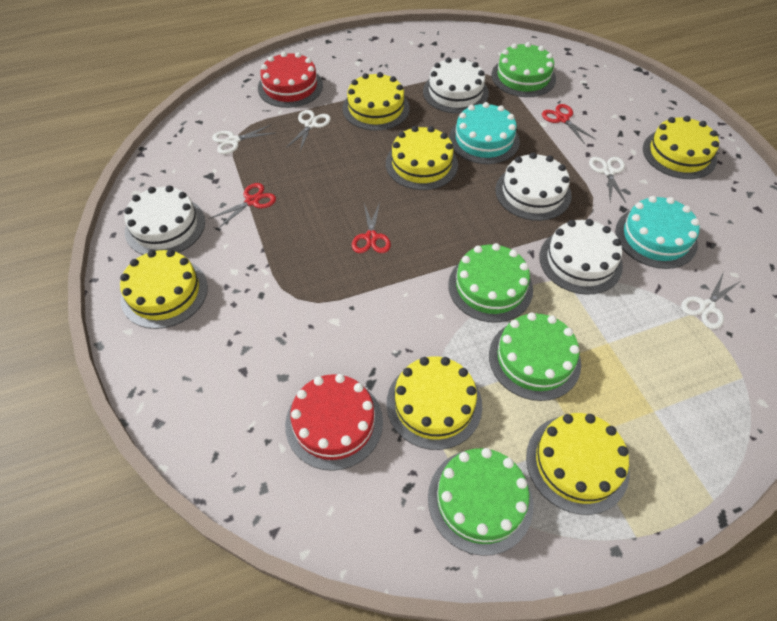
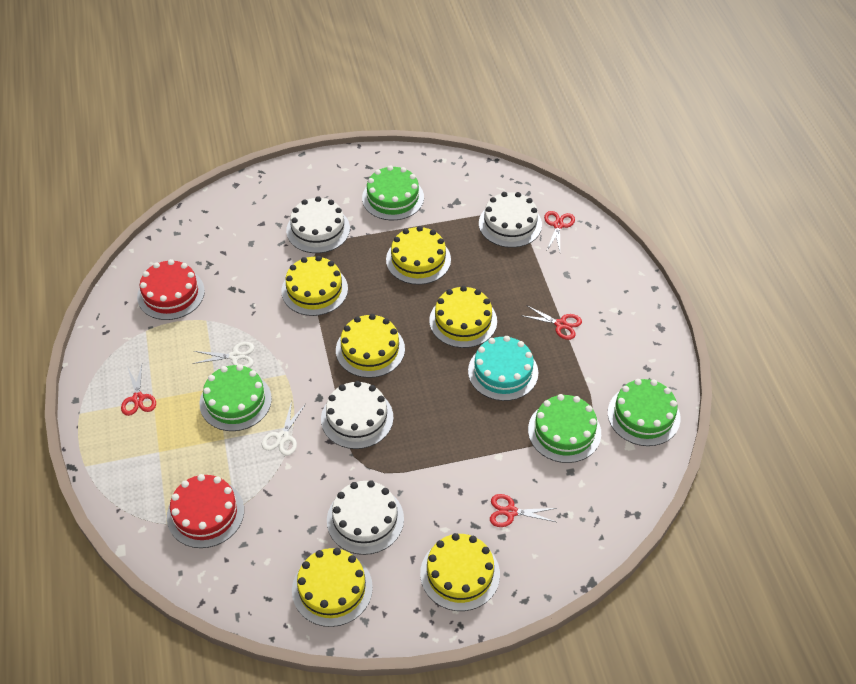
red scissors: [209,183,276,229] [352,202,391,253] [542,104,596,144] = 3 -> [121,365,156,416] [490,494,557,527] [521,305,582,340] [544,211,575,251] = 4
turquoise cake: [449,102,520,164] [615,196,700,269] = 2 -> [468,336,538,401] = 1
white scissors: [212,124,276,154] [286,110,331,151] [589,157,626,203] [681,272,739,329] = 4 -> [193,342,254,368] [262,401,306,456] = 2

